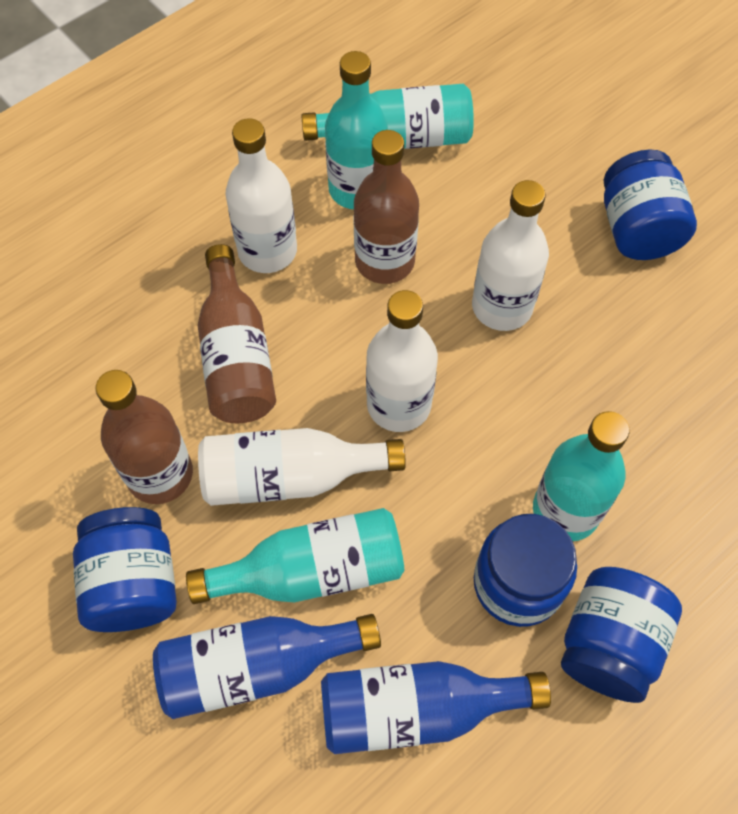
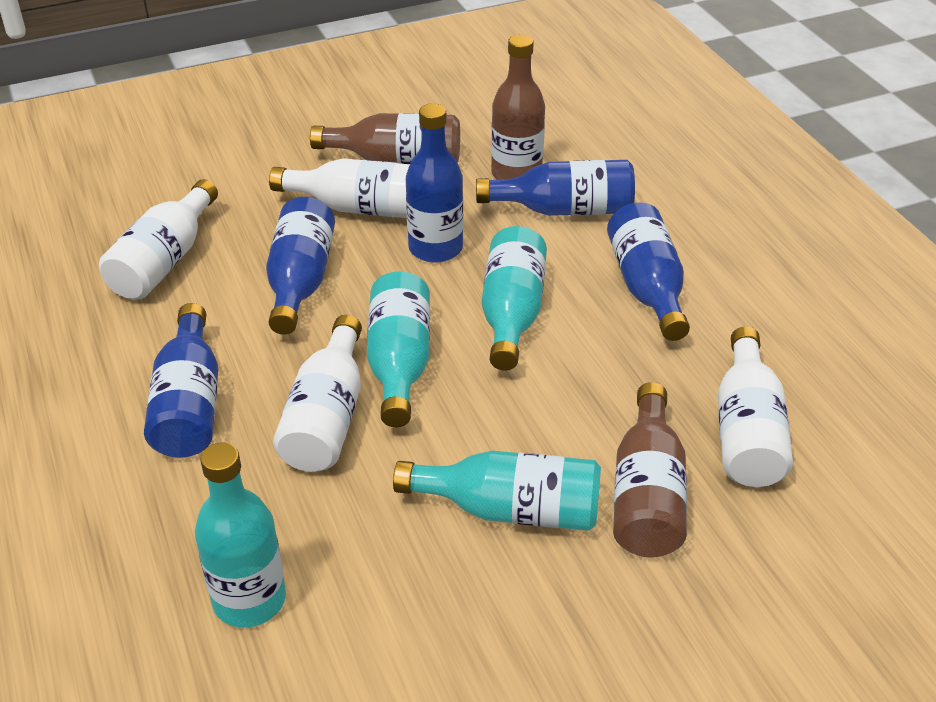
blue bottle: [153,614,381,719] [321,661,551,754] = 2 -> [144,303,218,458] [266,197,335,335] [406,103,463,263] [476,160,635,216] [607,202,690,341] = 5
blue jar: [73,507,177,632] [474,514,577,627] [561,567,682,703] [604,149,697,260] = 4 -> none = 0

